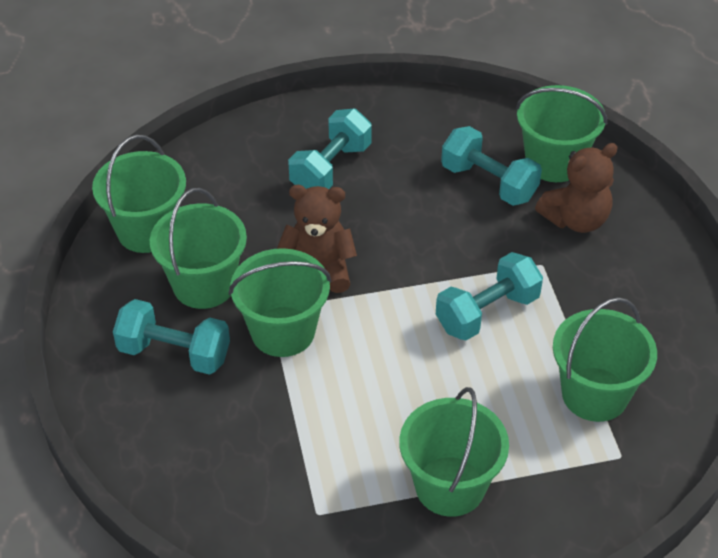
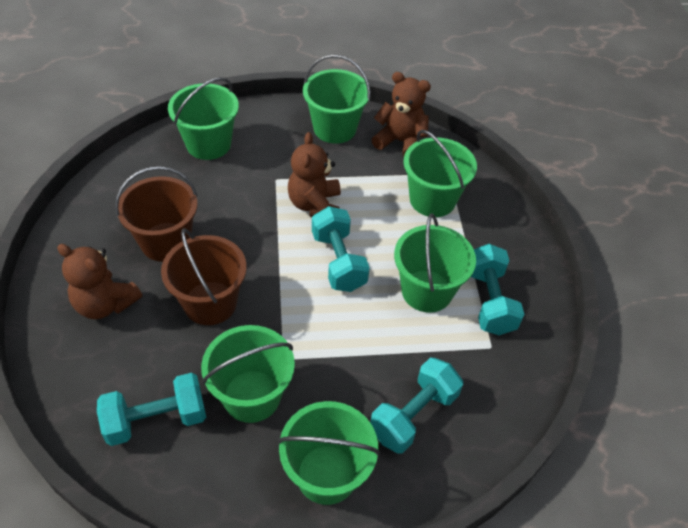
brown bucket: none = 0 -> [115,166,198,262] [161,228,247,325] = 2
brown teddy bear: [277,185,357,293] [535,143,618,233] = 2 -> [57,244,142,319] [288,132,341,217] [372,72,431,157] = 3

